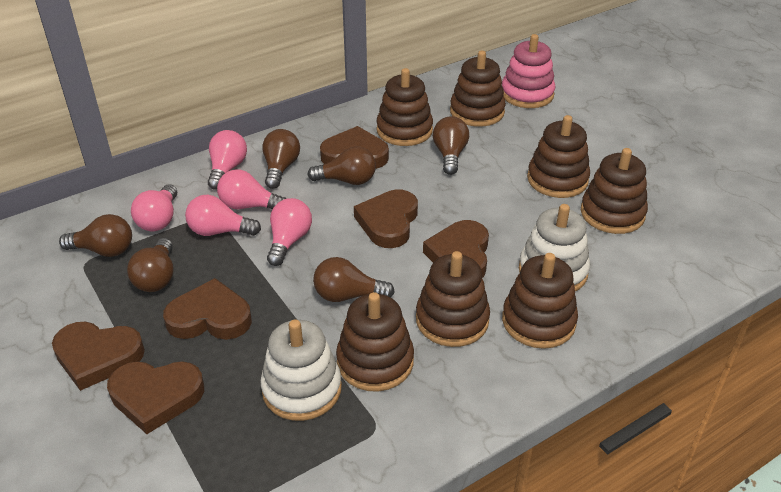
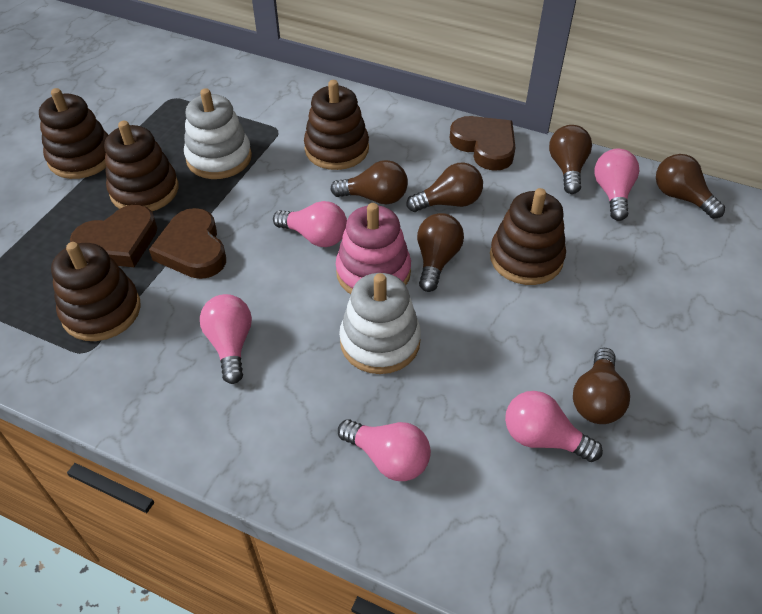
brown heart: [52,322,145,391] [107,361,204,434] [163,278,252,340] [320,126,389,169] [354,189,418,248] [423,220,489,278] = 6 -> [70,205,157,267] [149,208,226,279] [450,116,515,171] = 3
brown stacking toy: [336,292,414,392] [377,68,433,146] [416,251,490,347] [450,51,506,127] [502,253,578,349] [527,115,590,198] [581,148,648,234] = 7 -> [39,88,108,179] [51,242,141,341] [104,121,178,211] [304,80,369,170] [490,188,566,285] = 5

